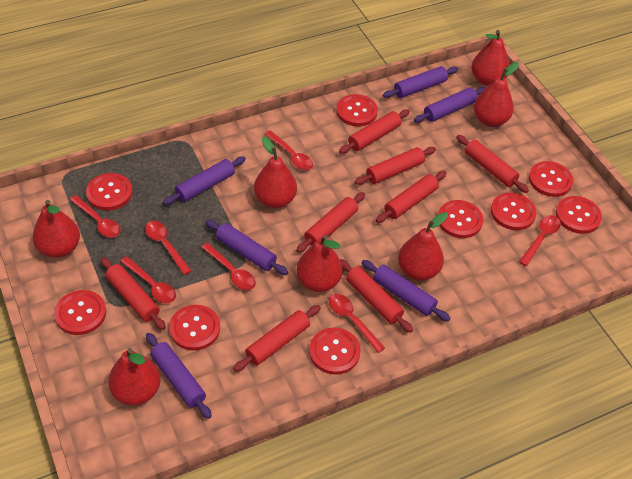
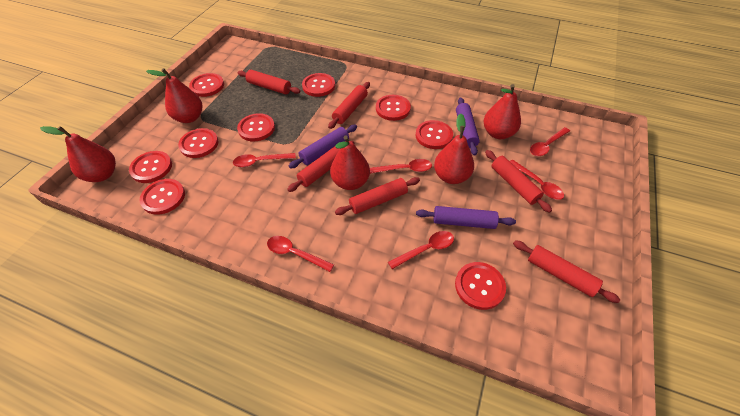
purple rolling pin: [146,333,212,419] [163,157,246,205] [205,219,288,275] [362,260,451,321] [383,66,458,98] [414,87,486,123] = 6 -> [289,125,357,169] [416,206,516,229] [456,98,480,156] = 3
red pear: [33,200,80,258] [108,348,161,405] [254,137,297,208] [296,235,343,292] [398,212,448,281] [471,30,510,86] [474,62,519,127] = 7 -> [40,126,116,182] [146,68,202,123] [330,135,370,190] [434,113,474,184] [484,84,521,139] = 5
red rolling pin: [100,257,166,330] [233,305,321,372] [296,192,365,253] [339,109,410,154] [340,259,413,333] [355,147,436,185] [376,171,446,223] [456,135,529,193] = 8 -> [237,70,300,94] [287,141,354,192] [328,82,370,129] [335,177,420,215] [485,150,552,213] [513,240,620,303] = 6
red spoon: [70,195,120,238] [120,256,176,303] [145,221,192,275] [201,242,256,290] [265,130,313,170] [329,294,385,353] [519,215,561,266] = 7 -> [233,153,296,167] [267,236,334,272] [370,159,432,174] [388,231,454,269] [510,160,564,200] [530,127,570,156] = 6

